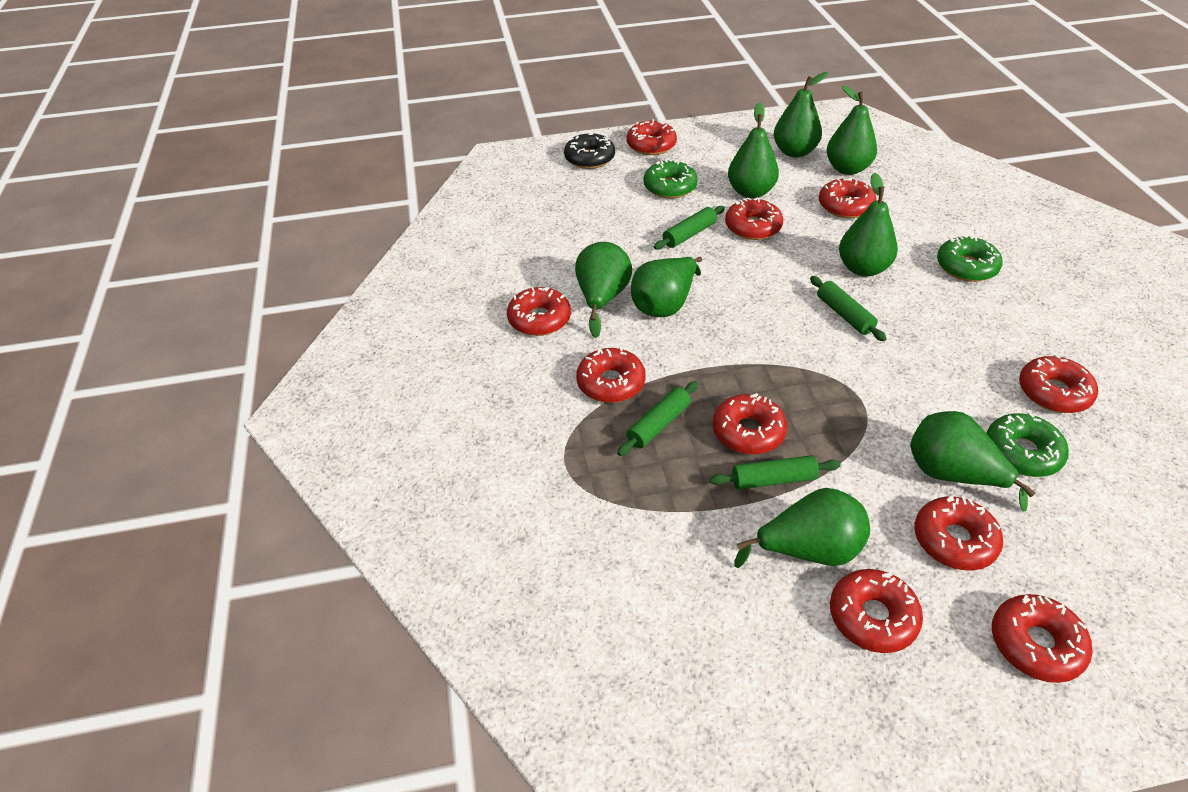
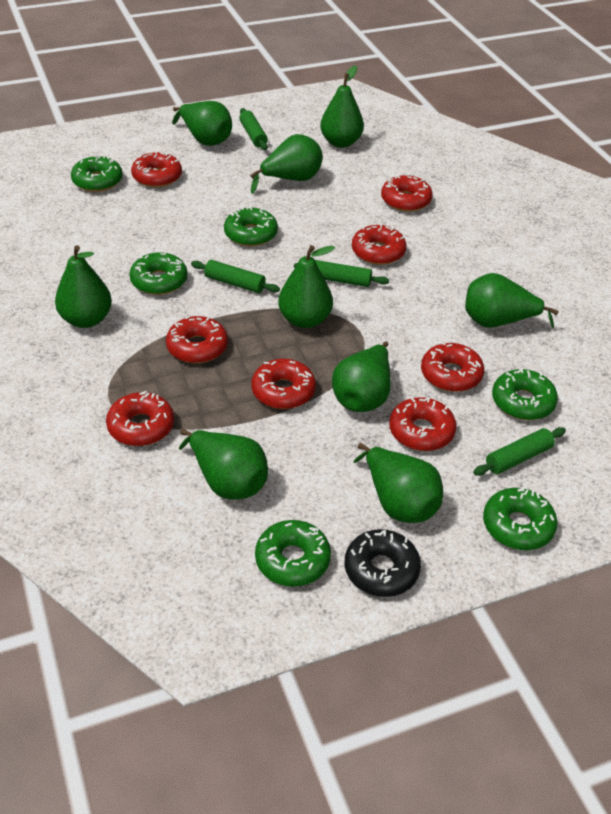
green donut: [644,159,698,199] [937,235,1003,282] [986,412,1069,477] = 3 -> [71,155,123,192] [130,252,188,295] [224,206,278,247] [255,520,331,587] [483,487,557,550] [492,369,558,420] = 6
green pear: [575,242,632,338] [631,257,702,317] [728,103,779,199] [734,488,870,568] [774,72,828,158] [827,85,877,175] [839,173,898,277] [910,411,1036,512] = 8 -> [55,245,112,328] [172,101,232,146] [179,429,268,500] [250,134,323,194] [278,245,335,328] [320,66,364,148] [332,341,391,412] [354,443,443,523] [465,273,559,329] = 9
red donut: [507,287,571,336] [576,347,646,403] [626,119,677,155] [712,393,787,455] [725,198,783,240] [819,178,877,218] [830,569,923,653] [915,495,1003,570] [992,594,1092,683] [1019,354,1098,413] = 10 -> [106,391,174,446] [131,151,182,188] [166,316,228,363] [251,359,316,409] [352,224,407,265] [381,174,433,212] [389,397,457,451] [421,342,484,392] = 8

